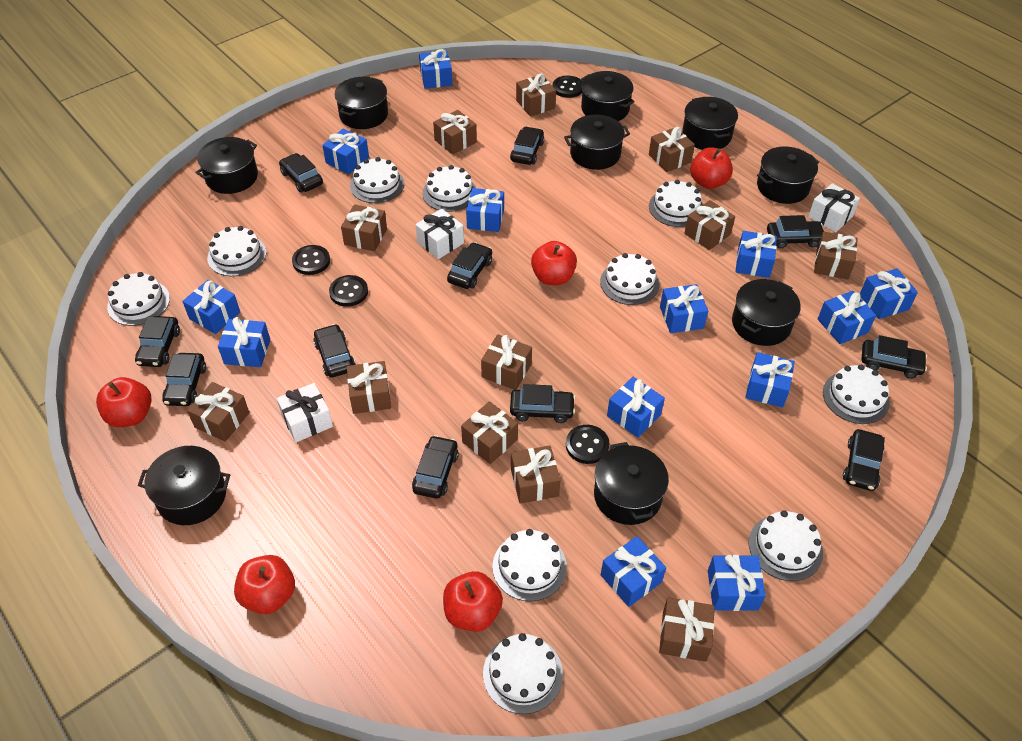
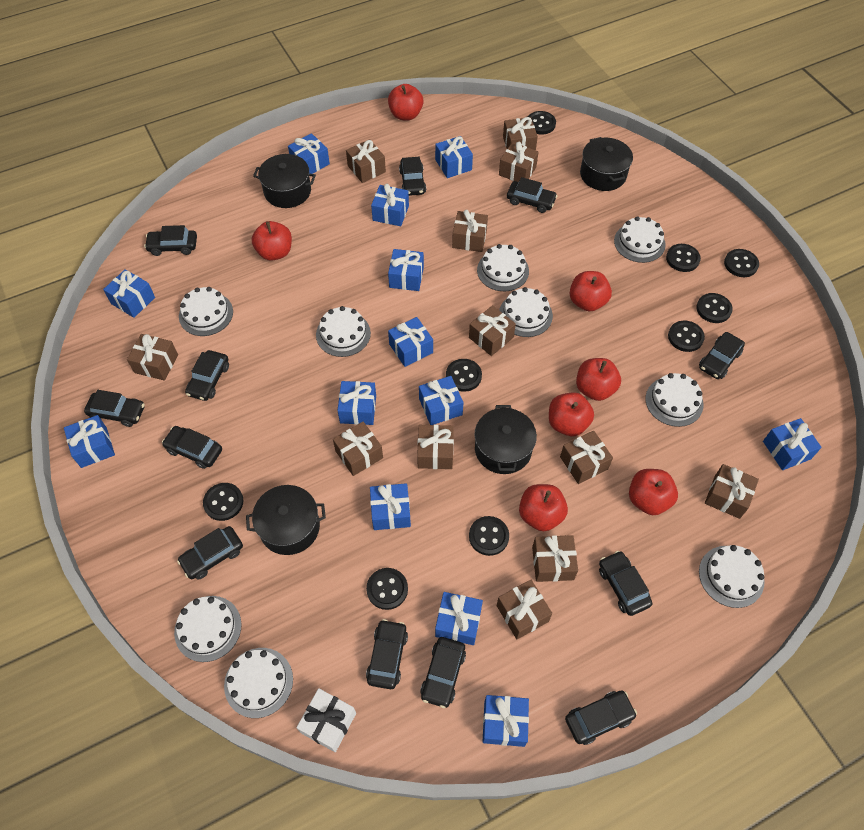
black button: [292,245,330,275] [329,275,368,307] [553,76,582,98] [566,425,609,464] = 4 -> [203,483,244,521] [366,568,408,610] [446,359,482,392] [469,516,509,556] [528,111,556,134] [666,244,701,272] [668,321,705,352] [697,293,732,323] [724,249,759,277] = 9
black car: [135,316,180,367] [162,353,206,406] [279,153,323,193] [313,324,356,378] [412,435,459,499] [447,242,492,289] [510,126,544,165] [510,384,575,423] [767,215,824,249] [843,429,885,491] [862,335,927,379] = 11 -> [84,390,145,427] [144,225,197,256] [162,426,222,469] [177,526,243,580] [185,350,229,401] [366,619,408,689] [399,157,426,196] [420,637,466,708] [507,177,557,213] [565,690,637,745] [599,551,652,616] [699,332,745,379] = 12
black pot: [138,446,230,525] [195,137,258,194] [335,77,388,129] [564,115,630,170] [580,71,635,121] [594,442,669,525] [682,97,738,150] [732,279,801,346] [757,147,819,204] = 9 -> [246,485,326,555] [253,154,316,208] [475,405,537,474] [580,137,633,191] = 4
red apple: [96,377,152,427] [234,555,295,614] [443,571,503,632] [531,241,577,285] [690,147,733,189] = 5 -> [252,221,292,261] [388,84,423,121] [519,484,568,531] [549,392,594,436] [570,271,612,312] [576,358,621,401] [629,469,678,515] = 7
white cake: [107,272,170,326] [207,226,266,276] [350,157,404,203] [422,165,476,212] [483,633,563,714] [493,529,567,601] [600,253,660,305] [649,180,703,227] [749,510,823,581] [823,365,890,424] = 10 -> [174,596,242,662] [179,287,233,336] [224,648,293,718] [316,306,371,357] [477,244,529,291] [499,287,553,337] [614,216,666,263] [646,373,704,427] [699,545,765,608] = 9
white gift: [277,383,333,442] [415,209,464,259] [808,183,860,232] = 3 -> [296,688,356,752] = 1

